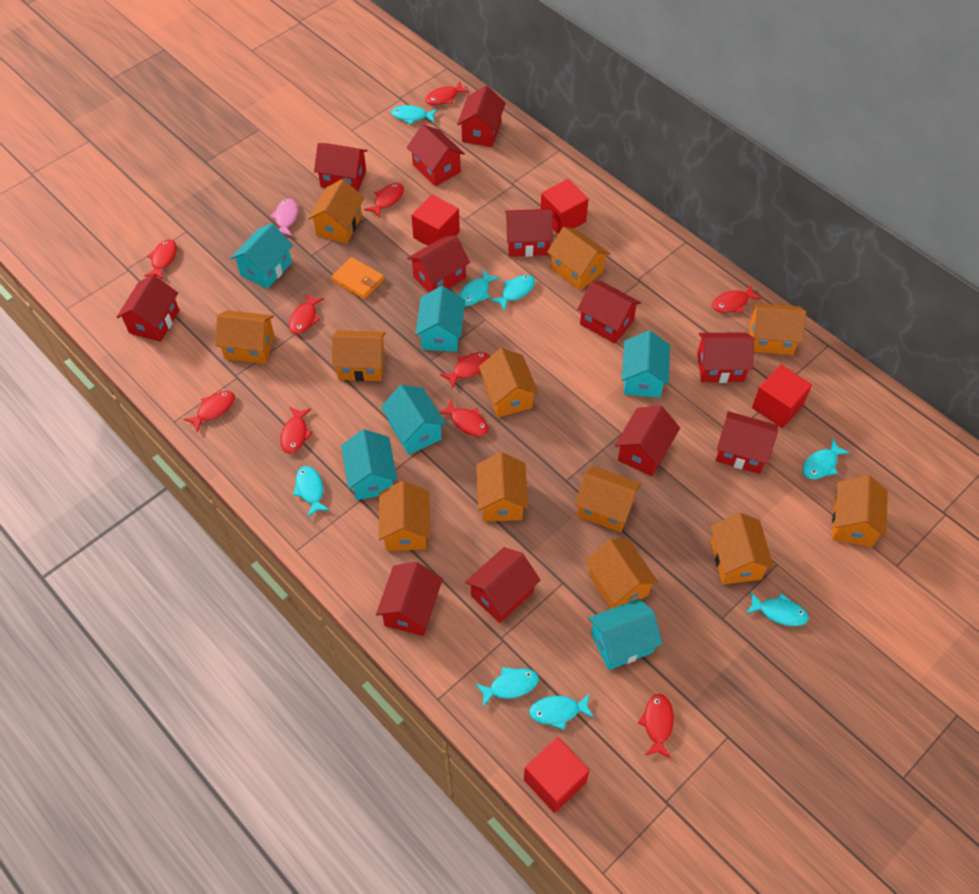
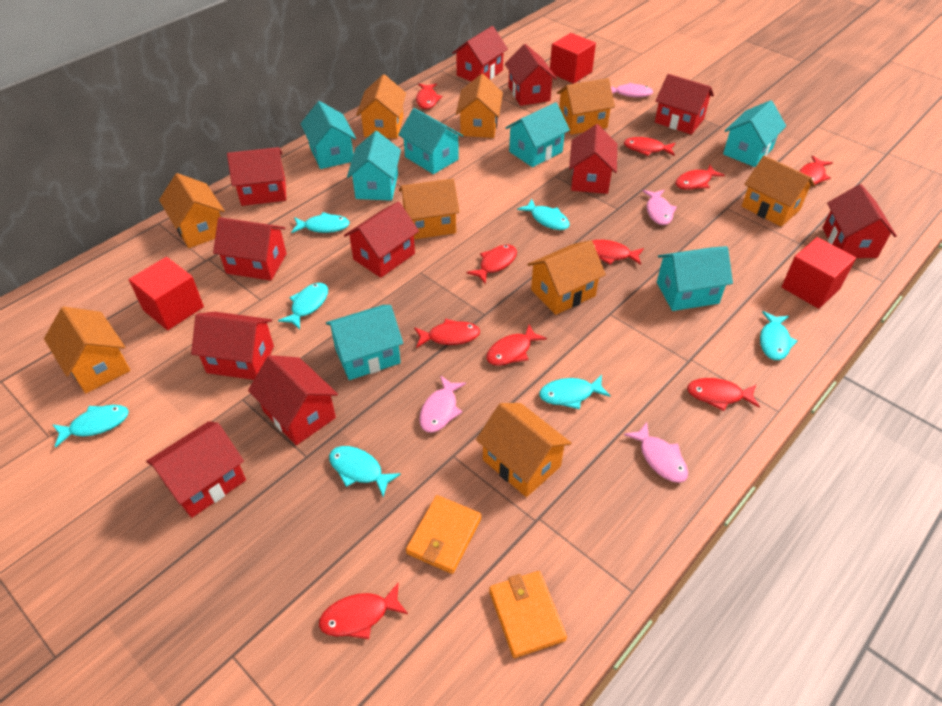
orange house: [215,310,275,364] [308,179,364,244] [332,330,385,381] [379,481,430,551] [476,452,528,522] [479,348,539,417] [547,227,610,290] [575,466,641,532] [585,539,658,609] [710,512,774,585] [750,303,806,355] [832,475,888,547] = 12 -> [44,307,130,393] [159,173,225,248] [356,74,406,139] [399,178,460,239] [456,74,503,138] [476,403,572,497] [527,240,606,315] [557,78,615,135] [742,155,815,227] = 9
orange wallet: [331,257,384,299] = 1 -> [406,495,481,574] [489,571,567,658] = 2
pink fish: [270,199,298,236] = 1 -> [419,375,466,433] [611,83,653,97] [624,422,688,483] [643,190,677,225] = 4
red cube: [411,195,460,246] [524,737,590,813] [541,179,589,234] [752,364,812,428] = 4 -> [129,257,204,330] [550,33,596,84] [782,237,856,309] = 3
red house: [116,274,179,342] [314,143,367,191] [376,562,443,636] [407,124,465,186] [407,236,470,293] [457,86,506,147] [465,547,541,623] [505,209,553,257] [577,281,641,344] [615,406,680,476] [697,332,754,383] [716,411,778,474] = 12 -> [146,421,246,518] [191,312,274,380] [213,217,287,281] [227,147,286,206] [248,355,338,445] [344,201,419,278] [452,26,508,82] [505,44,557,106] [569,124,617,194] [655,74,714,134] [823,184,897,258] = 11
turquoise fish: [293,466,329,517] [391,105,437,125] [459,269,500,306] [475,667,539,707] [490,275,535,311] [529,693,594,730] [746,592,809,626] [802,439,850,479] = 8 -> [52,405,129,448] [278,283,328,329] [291,212,350,233] [329,446,401,497] [517,199,570,230] [539,375,611,409] [760,311,798,360] = 7
turquoise house: [231,223,293,289] [341,429,397,500] [381,385,446,455] [415,286,465,352] [589,598,663,670] [622,330,670,398] = 6 -> [300,101,356,169] [326,305,403,380] [347,131,401,201] [398,108,463,174] [505,102,570,167] [657,246,733,311] [723,100,786,167] = 7

